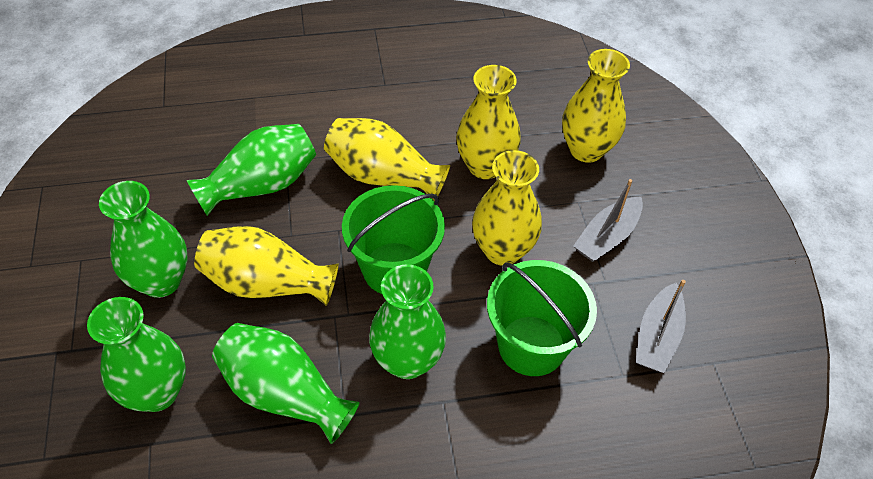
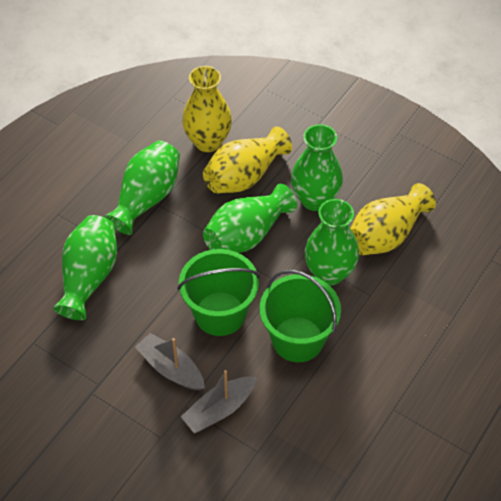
yellow vase: [194,226,339,306] [324,118,450,201] [456,65,521,179] [472,150,542,265] [562,49,630,163] = 5 -> [182,66,232,152] [203,127,292,193] [350,183,436,255] = 3

